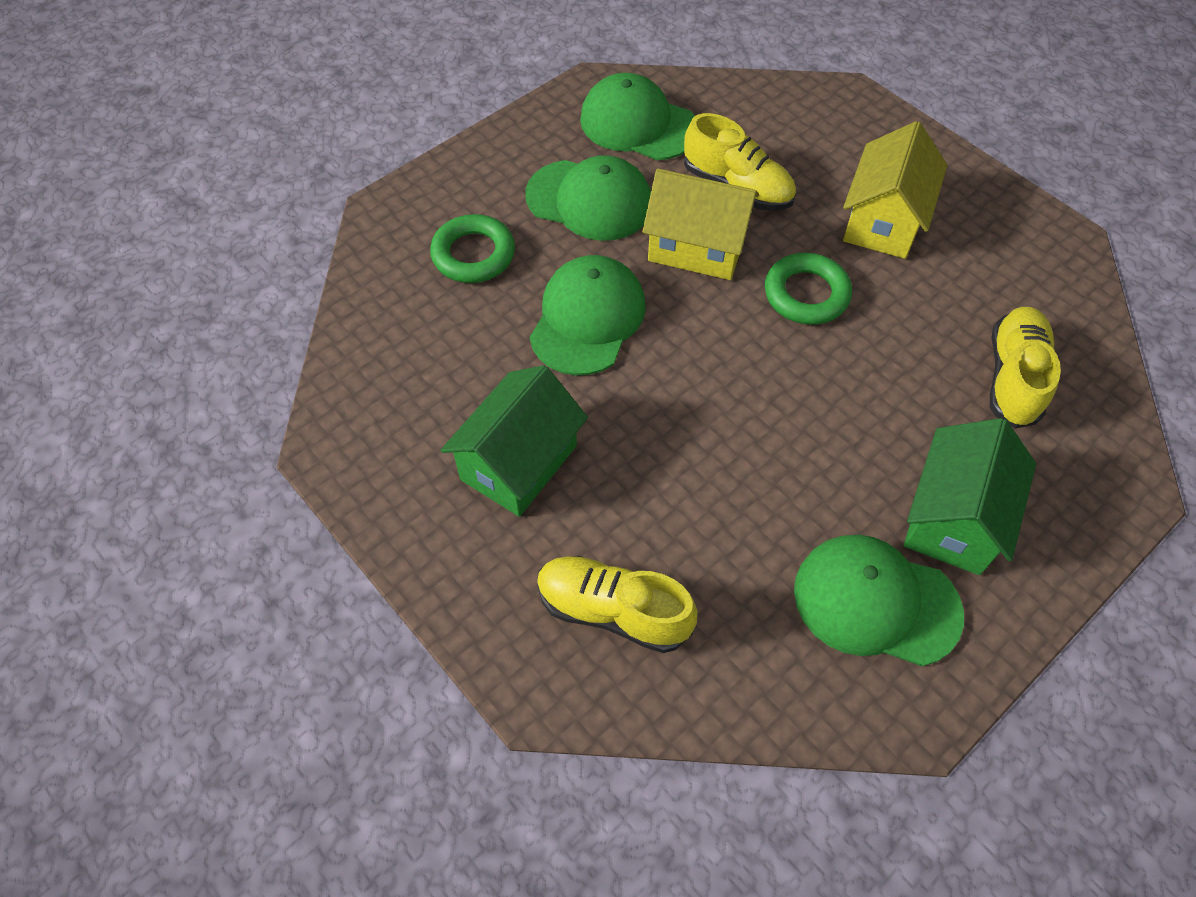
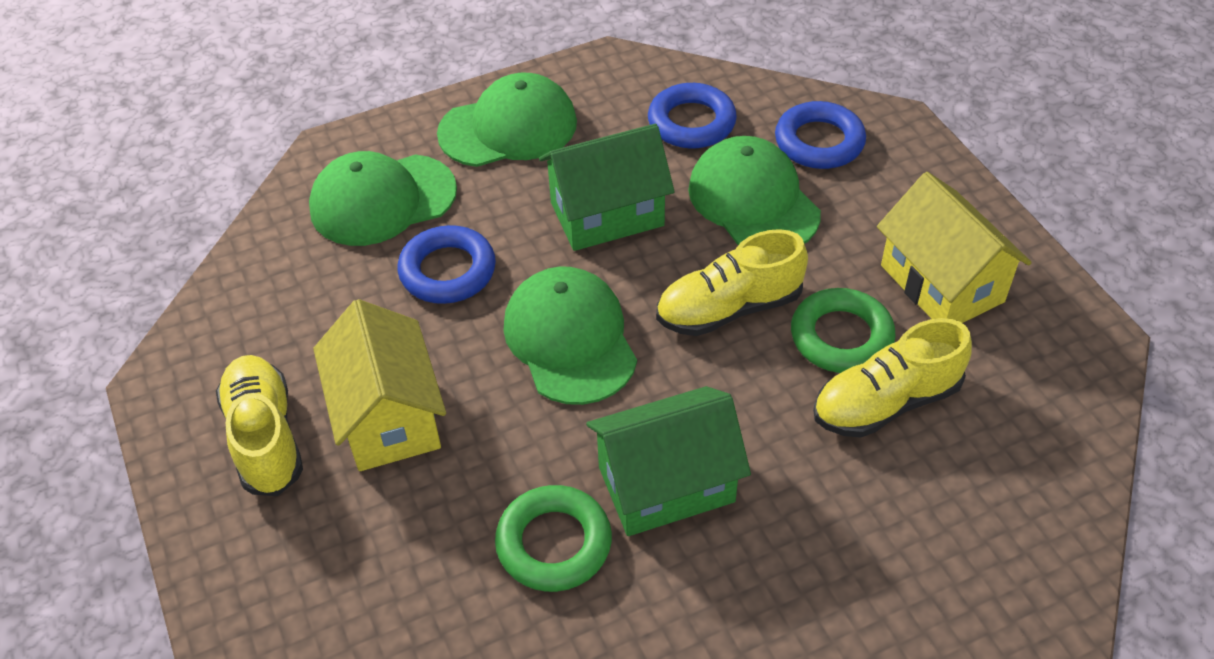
blue ring: none = 0 -> [397,225,496,304] [648,83,737,148] [775,101,866,169] = 3

